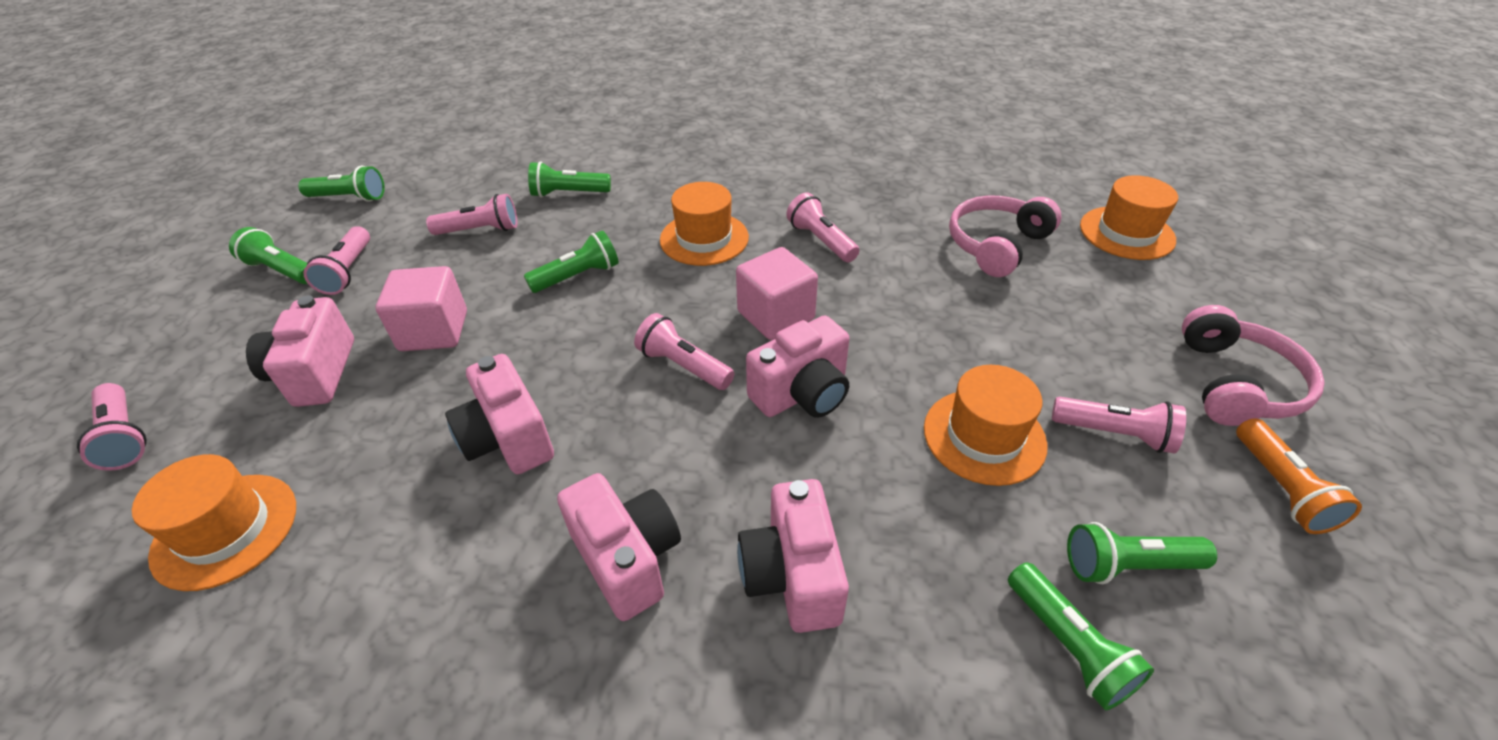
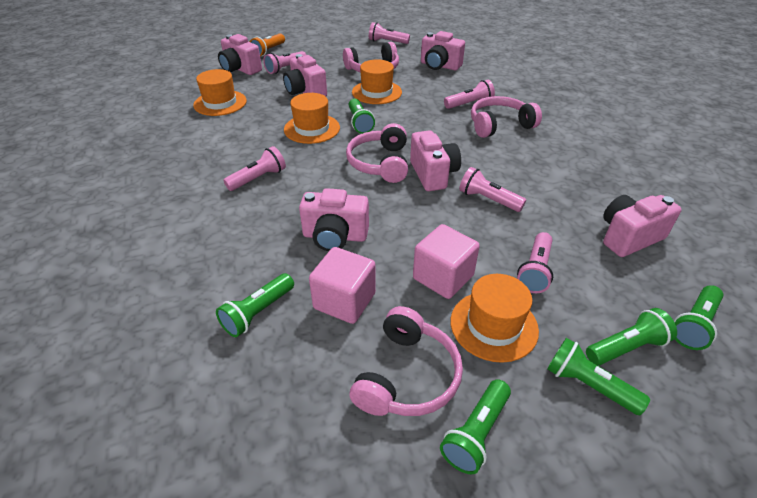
pink camera: [246,295,354,407] [445,354,554,474] [557,473,681,621] [737,479,849,633] [746,315,849,418] = 5 -> [218,34,262,75] [283,54,327,96] [299,188,369,251] [410,130,461,191] [421,31,465,71] [603,195,682,257] = 6
pink headphones: [949,195,1061,277] [1182,305,1325,426] = 2 -> [343,42,399,72] [346,123,408,183] [349,306,463,416] [471,96,542,138] = 4

